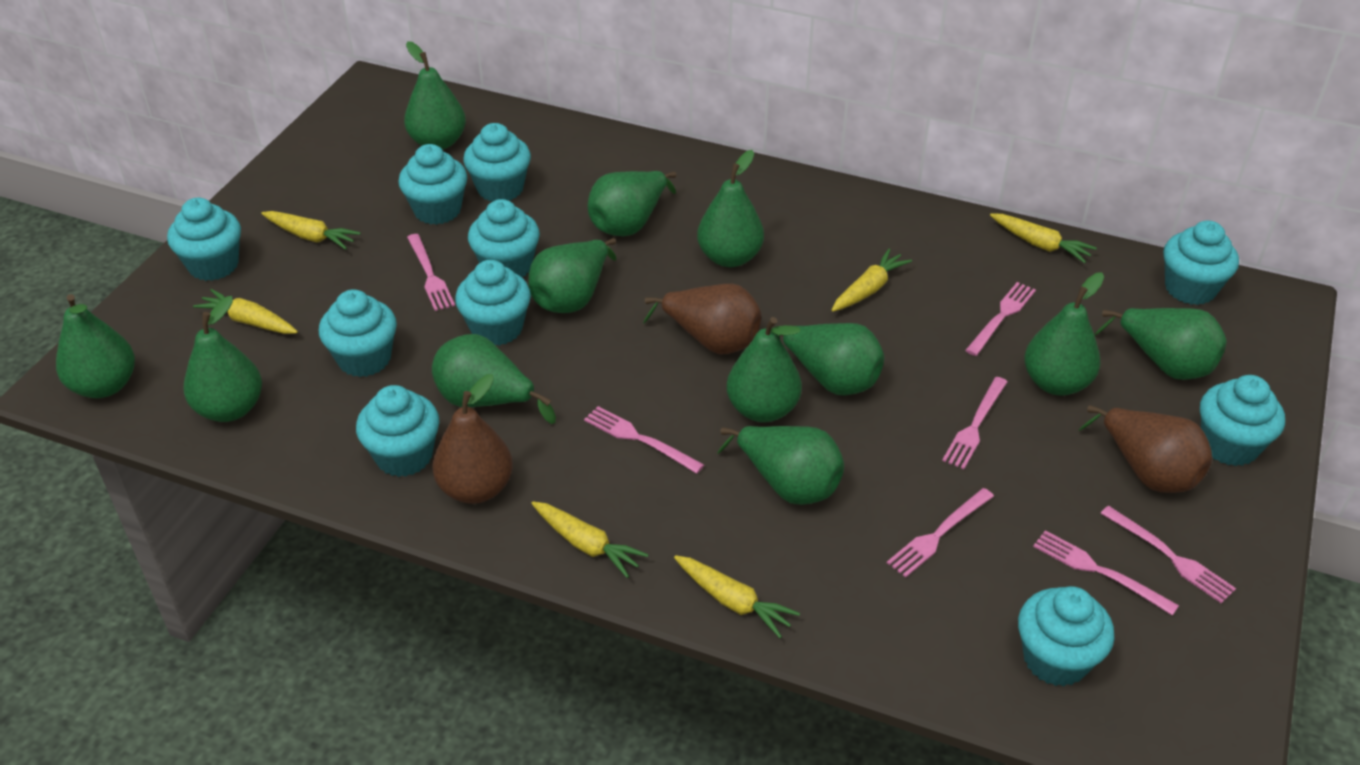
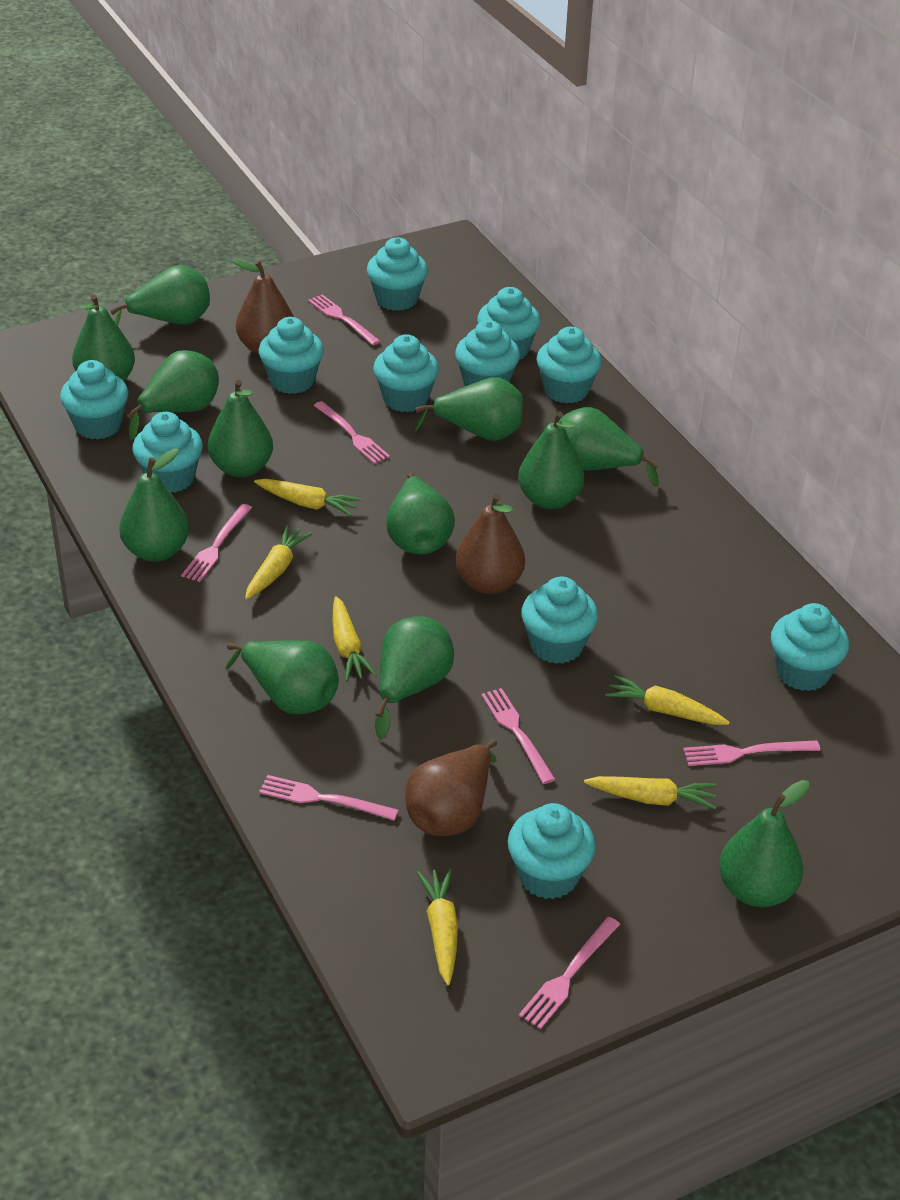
turquoise cupcake: [167,198,241,281] [319,289,397,377] [356,385,439,477] [398,144,467,225] [455,260,531,346] [463,123,531,201] [468,199,540,277] [1018,586,1114,686] [1163,220,1239,305] [1200,375,1285,466] = 10 -> [60,360,129,439] [133,412,203,493] [259,317,324,394] [367,237,428,311] [373,334,439,412] [455,320,520,386] [477,287,540,360] [508,803,596,899] [521,576,598,664] [537,326,602,404] [771,603,849,691] = 11

